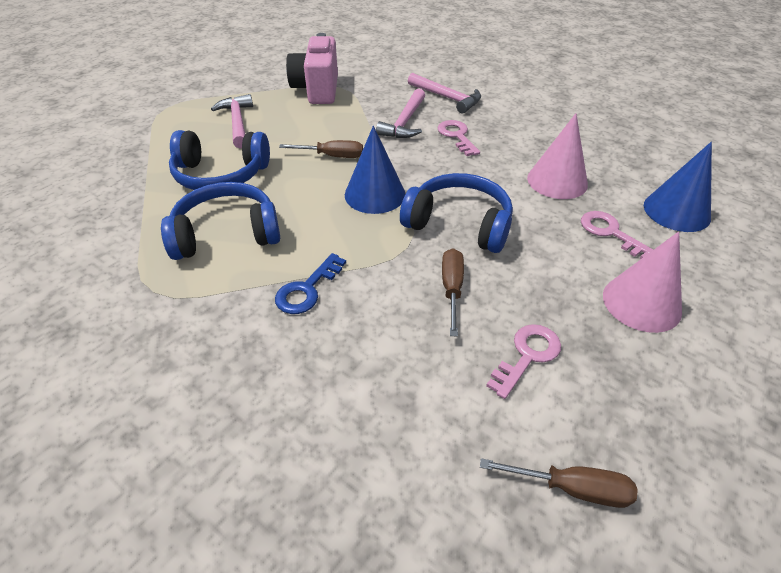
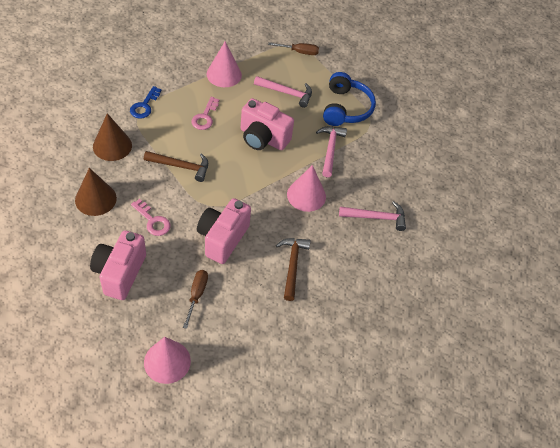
blue cone: [345,126,405,214] [644,142,712,232] = 2 -> none = 0
blue headphones: [161,182,280,260] [169,130,270,190] [400,173,513,253] = 3 -> [323,72,376,126] = 1
brown cone: none = 0 -> [75,168,117,216] [93,113,132,161] = 2
brown hammer: none = 0 -> [144,151,208,182] [276,238,311,301] = 2
brown screwdriver: [279,140,363,158] [442,248,464,337] [480,458,638,508] = 3 -> [183,270,208,329] [268,42,319,55] = 2
pink camera: [286,33,338,104] = 1 -> [90,230,146,300] [197,198,251,264] [241,98,294,150] = 3
pink cone: [527,113,588,199] [603,231,682,333] = 2 -> [144,337,191,384] [206,42,242,87] [287,165,326,212] = 3
pink key: [438,120,480,156] [486,324,561,399] [581,211,653,259] = 3 -> [131,199,171,236] [192,97,219,130] = 2

